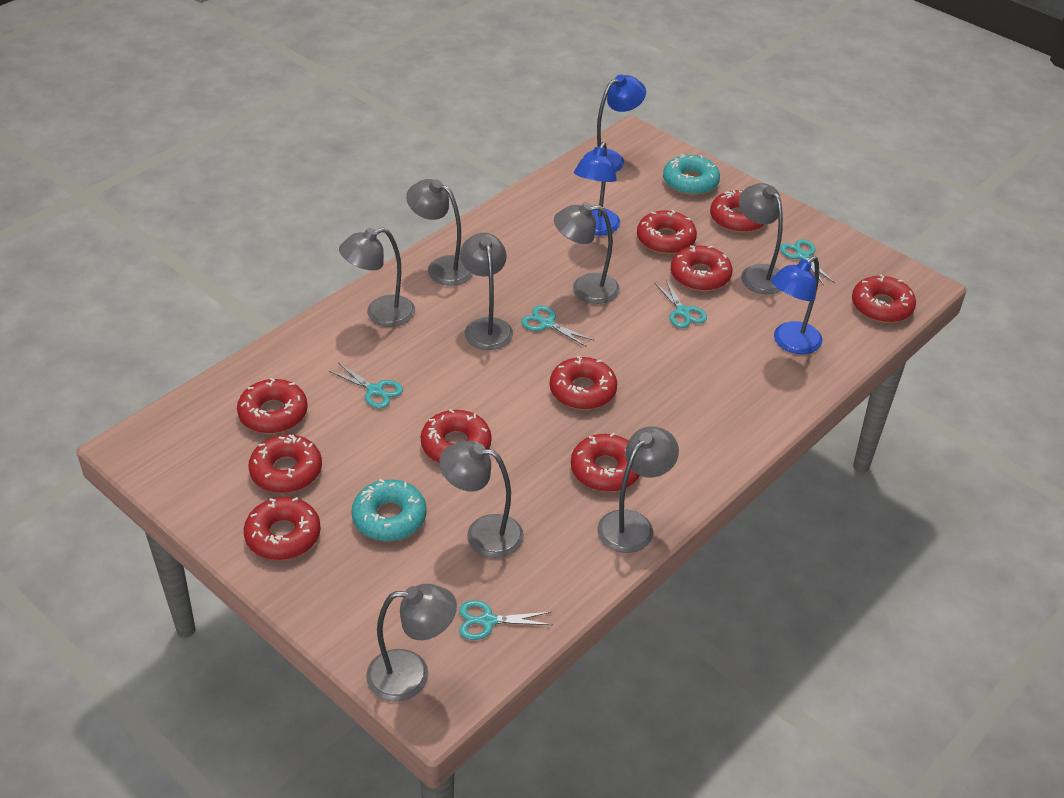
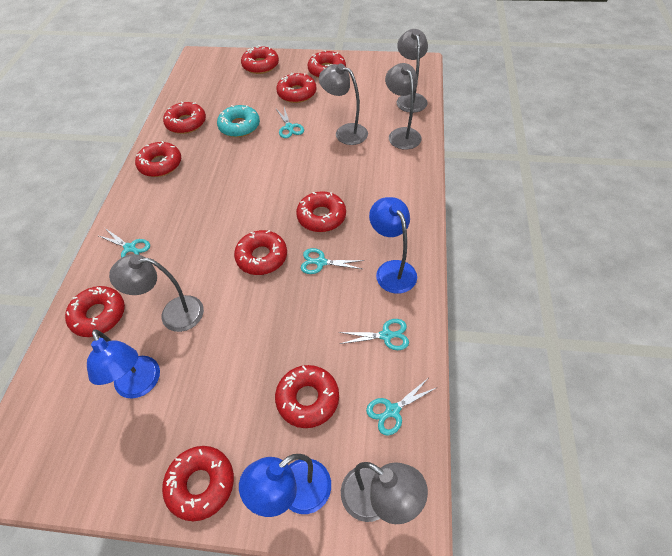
grey lamp: [339,228,415,327] [366,584,457,701] [406,179,473,286] [439,441,524,558] [460,233,513,350] [554,202,620,304] [597,426,679,553] [739,183,783,294] = 8 -> [109,254,204,332] [319,63,368,145] [341,462,428,524] [385,63,422,150] [397,29,428,113] = 5
turquoise donut: [351,479,426,541] [663,154,720,195] = 2 -> [217,105,260,137] = 1

